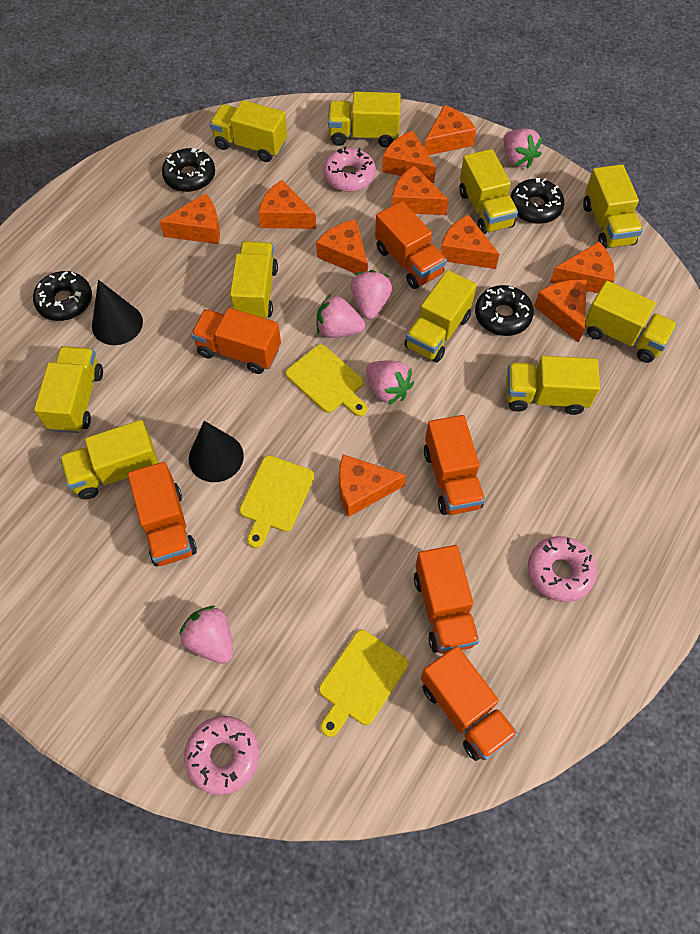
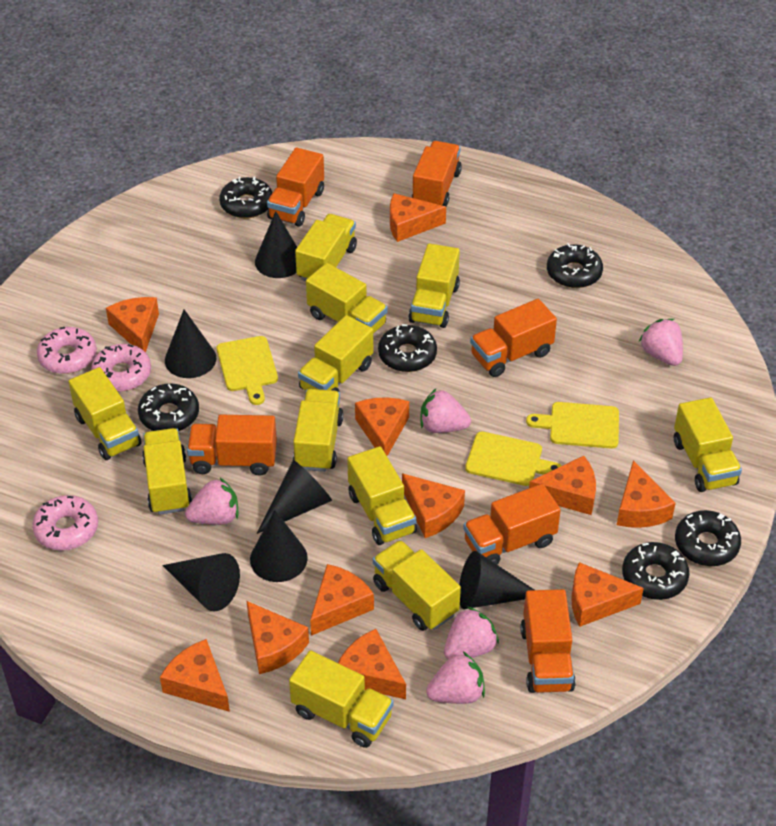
black cone: [92,280,143,345] [189,421,244,482] = 2 -> [162,553,240,612] [165,309,216,378] [250,510,308,582] [255,211,297,278] [257,460,332,534] [459,551,534,609] = 6
black donut: [33,271,92,321] [162,148,215,192] [475,285,534,336] [510,178,564,224] = 4 -> [138,384,199,431] [219,177,273,218] [378,324,437,372] [547,243,603,288] [622,542,689,600] [675,510,741,566] = 6
orange cheese: [159,193,220,244] [258,180,316,229] [316,220,368,273] [339,454,406,517] [382,131,436,183] [392,166,449,215] [424,105,476,155] [440,215,499,269] [534,280,587,343] [550,242,615,293] = 10 -> [106,297,159,353] [160,639,230,712] [247,601,309,674] [310,564,374,636] [338,629,406,699] [355,397,409,456] [390,193,446,242] [402,473,465,538] [529,456,596,515] [571,562,644,627] [617,460,676,528] = 11
yellow truck: [34,346,103,433] [60,420,159,500] [210,100,287,162] [230,241,278,318] [328,92,401,147] [404,270,477,363] [459,149,518,234] [506,356,600,415] [583,164,643,249] [585,281,677,363] = 10 -> [68,367,142,460] [142,428,192,515] [289,650,394,748] [293,389,344,472] [295,214,357,281] [298,315,373,392] [306,263,388,334] [347,446,417,545] [373,540,461,631] [408,243,460,328] [674,397,742,492] = 11

